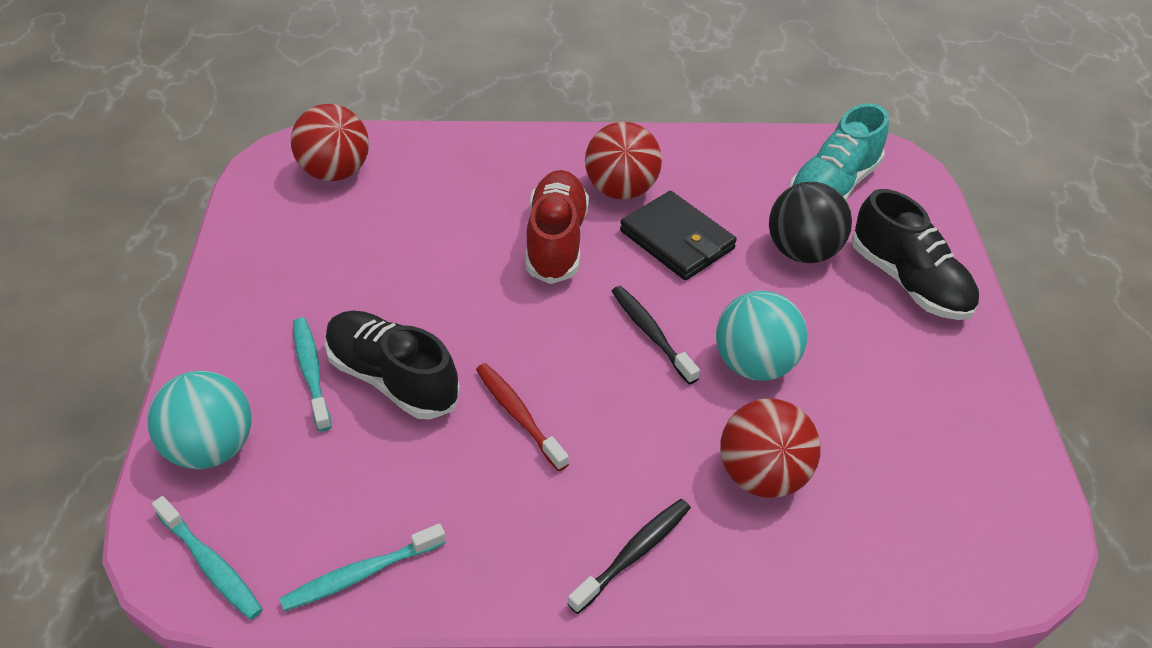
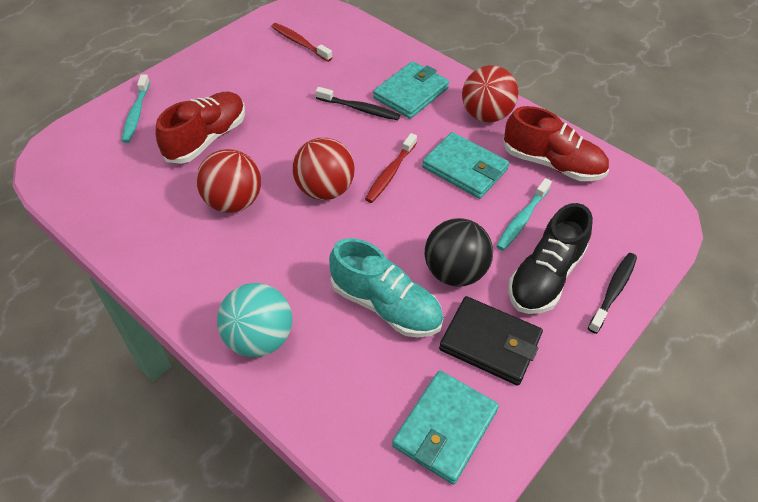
black shoe: [325,311,460,419] [852,189,979,320] = 2 -> [508,203,593,314] = 1
red shoe: [526,170,589,284] = 1 -> [155,92,245,164] [503,106,609,181] = 2
red toothbrush: [476,363,569,471] = 1 -> [271,23,332,62] [365,133,417,203] = 2
turquoise ball: [147,371,251,469] [716,291,807,381] = 2 -> [217,283,292,357] = 1
turquoise toothbrush: [152,496,263,620] [279,523,446,611] [293,318,331,432] = 3 -> [122,74,150,143] [496,178,552,251] = 2
turquoise wallet: none = 0 -> [373,61,449,119] [392,370,499,484] [422,132,509,199] = 3

